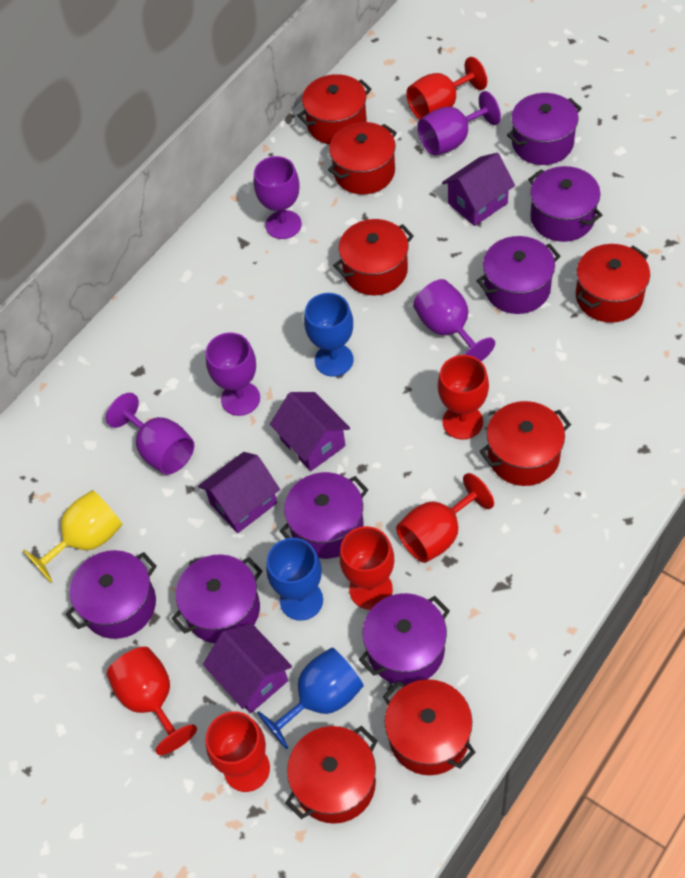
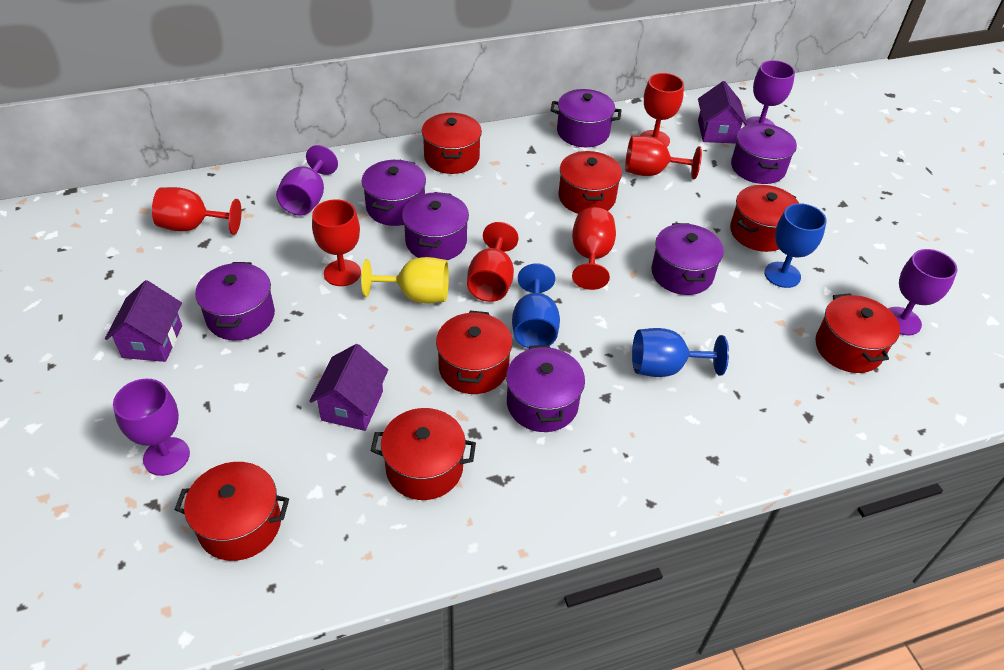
purple goblet: [106,393,194,474] [206,332,260,416] [254,156,302,239] [413,279,495,361] [417,91,501,156] = 5 -> [113,379,190,476] [276,145,338,216] [745,60,795,126] [888,249,958,335] = 4
purple house: [198,452,280,533] [203,623,292,713] [270,392,350,471] [442,153,515,226] = 4 -> [105,280,182,362] [309,344,388,431] [698,81,748,144] = 3

